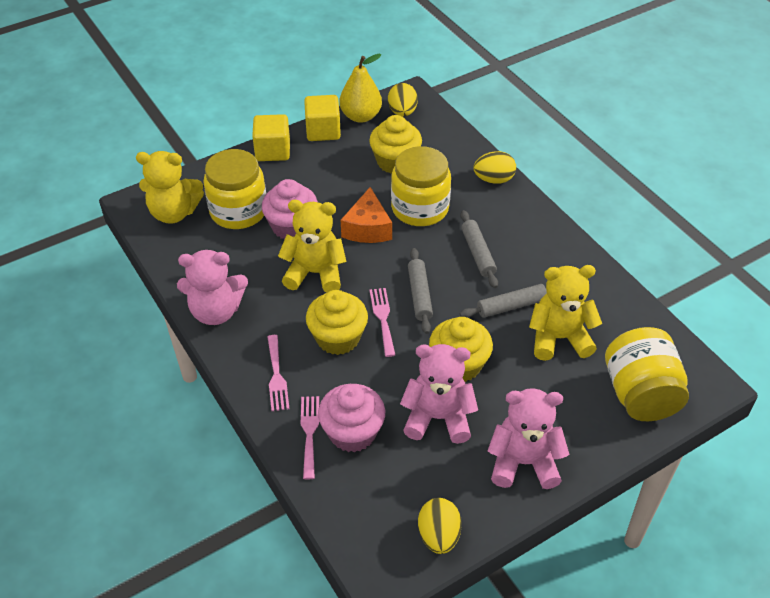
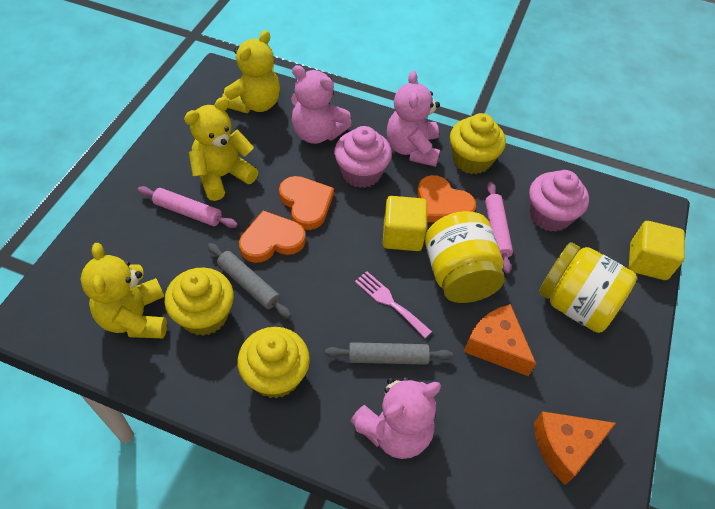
grey rolling pin: [408,248,433,334] [460,284,547,318] [461,210,498,288] = 3 -> [207,243,291,318] [325,342,453,365] = 2
orange cheese: [341,187,392,243] = 1 -> [464,304,536,376] [534,411,616,485] = 2
orange heart: none = 0 -> [239,211,306,263] [279,176,334,230] [417,175,476,222] = 3
pink fork: [267,335,289,411] [301,396,319,479] [370,288,395,357] = 3 -> [355,271,432,338] = 1
pink rolling pin: none = 0 -> [137,186,238,228] [485,182,513,274] = 2
yellow egg: [388,83,418,117] [418,498,462,554] [473,151,516,184] = 3 -> none = 0
yellow jar: [203,149,266,229] [391,146,451,226] [605,327,689,421] = 3 -> [425,211,505,303] [539,242,637,333] = 2
yellow pear: [340,54,382,123] = 1 -> none = 0

